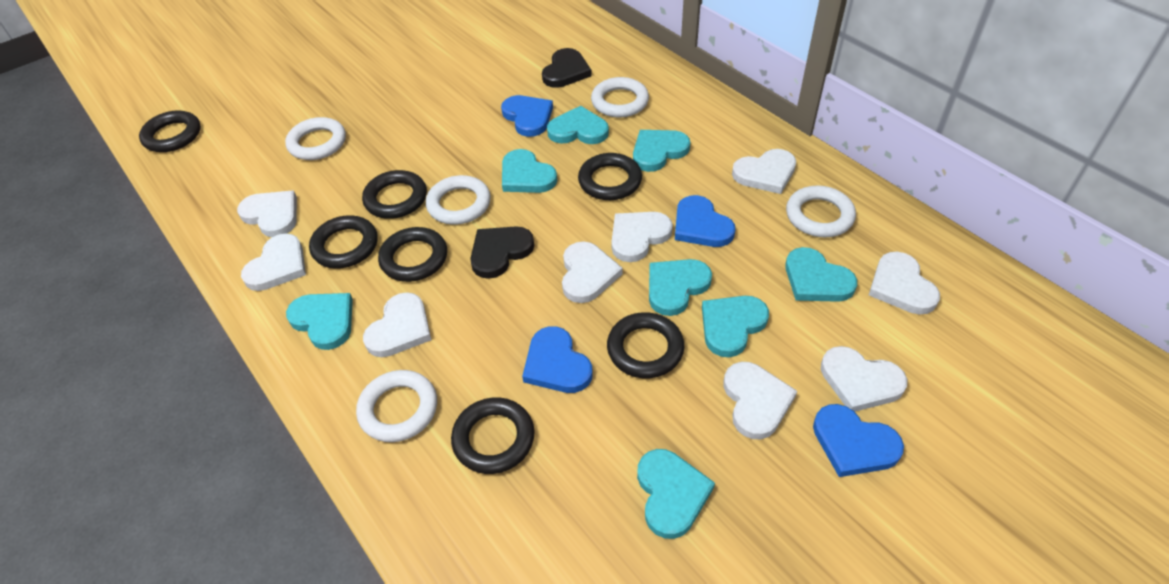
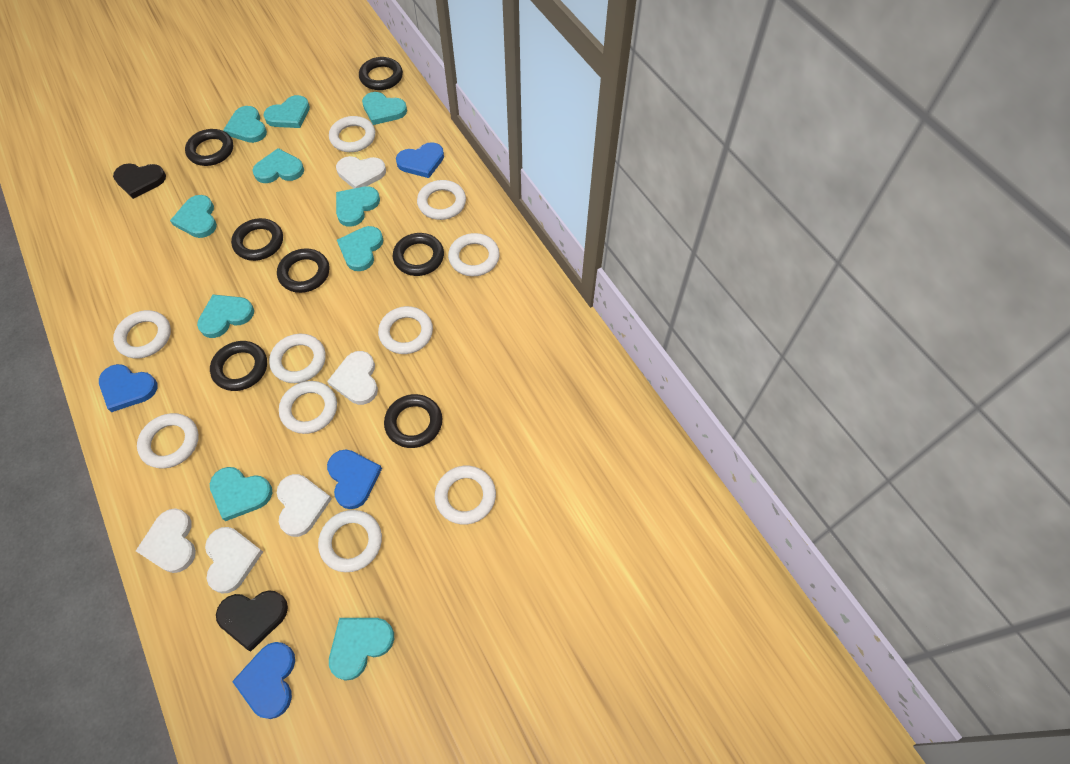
turquoise heart: [286,293,353,350] [502,149,557,193] [547,106,609,144] [633,130,690,172] [637,449,715,539] [649,259,712,316] [702,296,769,357] [785,247,857,302] = 8 -> [170,195,217,238] [197,295,254,338] [210,467,272,521] [223,106,267,143] [253,148,304,183] [263,95,310,128] [329,618,394,681] [336,186,380,227] [337,226,383,271] [362,92,407,125] = 10
white heart: [237,191,297,237] [241,234,306,291] [363,292,431,357] [562,242,623,303] [611,212,673,262] [724,362,797,439] [732,149,796,194] [821,346,907,412] [869,252,940,315] = 9 -> [136,508,196,573] [205,527,263,594] [277,474,332,537] [327,351,378,405] [336,156,386,188] = 5
white ring: [285,117,346,160] [356,370,437,442] [426,175,491,225] [591,77,649,117] [786,186,856,237] = 5 -> [113,310,171,358] [137,413,199,469] [269,334,326,383] [279,381,337,434] [318,510,382,572] [329,116,375,152] [378,306,433,354] [417,180,466,220] [435,466,496,525] [448,233,500,276] = 10

